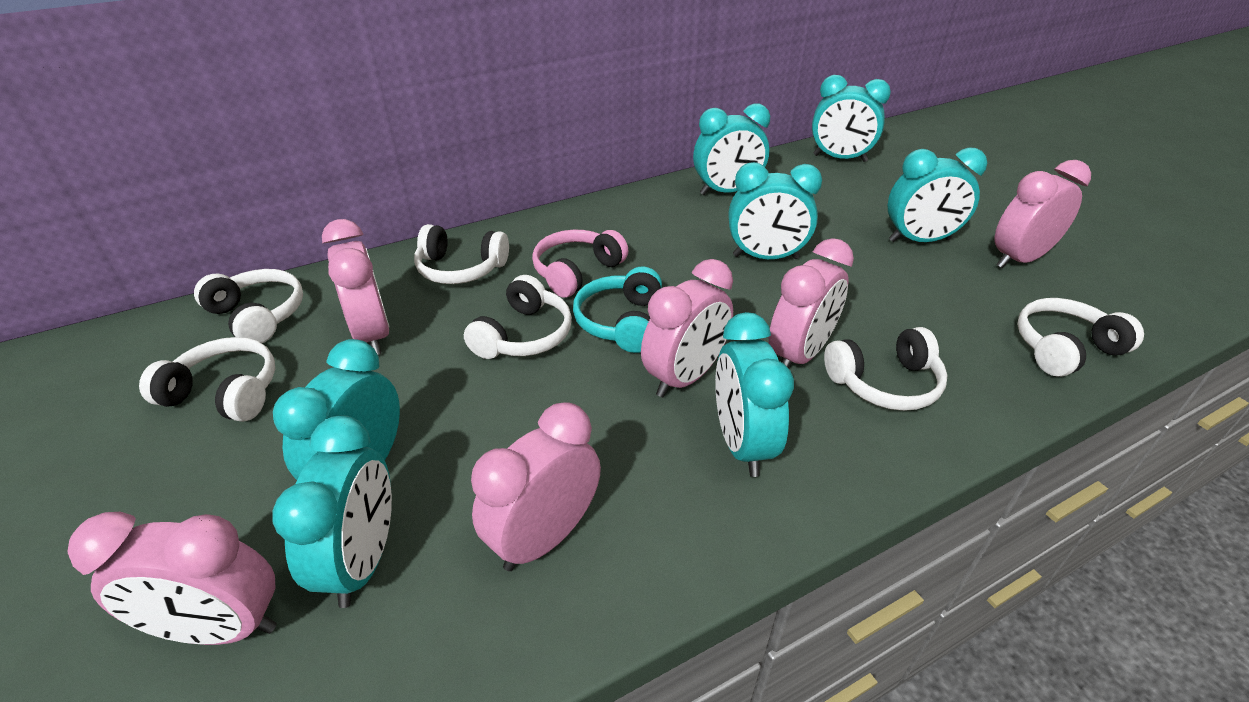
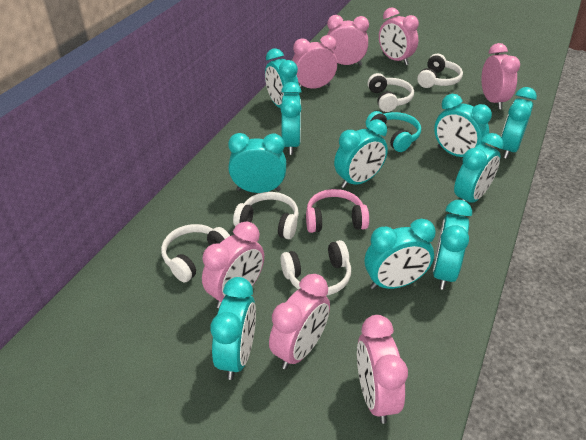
pink clock: [67,512,277,645] [322,219,389,355] [471,402,601,571] [641,259,733,397] [769,238,854,368] [995,160,1091,268] = 6 -> [202,222,264,308] [269,274,330,369] [292,35,337,89] [327,15,369,66] [357,315,408,424] [379,8,419,65] [481,43,520,110] = 7
turquoise clock: [272,416,392,608] [273,339,400,480] [693,104,770,195] [715,312,794,477] [729,162,822,259] [812,75,891,162] [888,147,987,242] = 7 -> [210,277,256,380] [228,133,286,193] [265,48,299,108] [280,82,302,155] [334,119,388,188] [365,219,436,289] [433,200,472,290] [434,94,492,157] [454,133,504,203] [501,87,537,159] = 10
white headphones: [139,337,275,422] [194,269,303,343] [414,224,509,284] [464,275,572,359] [824,327,948,411] [1017,298,1144,377] = 6 -> [161,224,230,282] [233,192,299,239] [280,240,351,296] [368,73,414,112] [417,54,463,88] = 5

